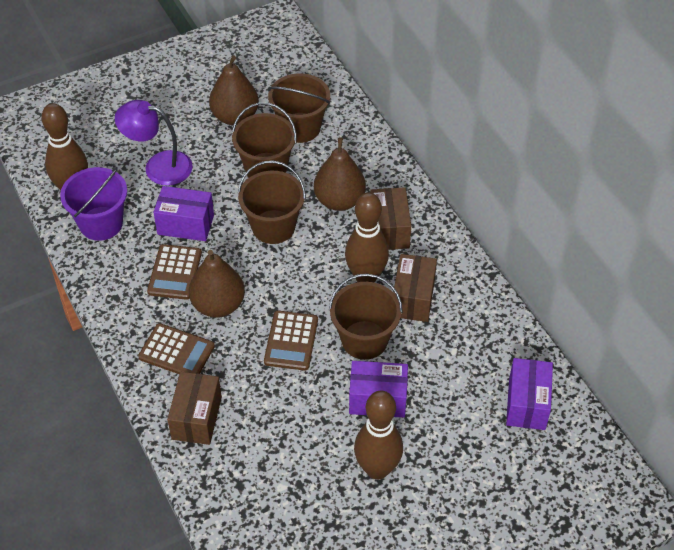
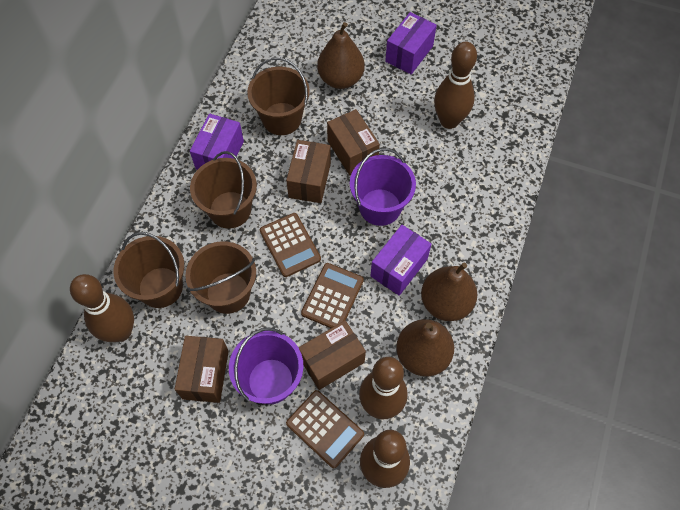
brown bowling pin: [41,103,88,190] [345,192,389,282] [354,391,403,480] = 3 -> [70,274,134,342] [359,357,408,419] [360,430,410,488] [434,42,477,129] = 4
brown box: [167,372,222,445] [370,187,411,250] [393,254,437,322] = 3 -> [175,336,229,403] [286,140,331,203] [298,320,366,390] [327,109,380,175] = 4
purple bucket: [60,167,127,241] = 1 -> [229,328,303,404] [350,148,416,226] = 2
purple lamp: [115,100,193,186] = 1 -> none = 0

